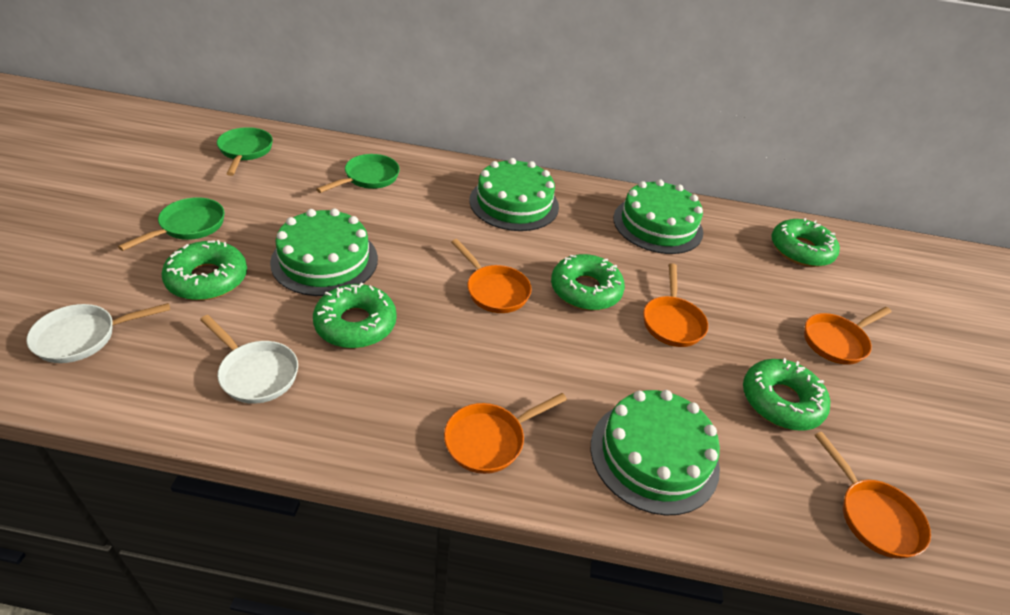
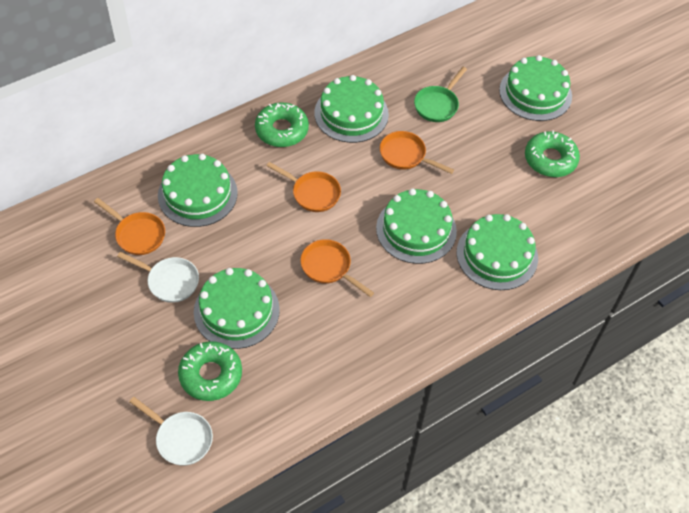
green cake: [270,208,378,296] [469,158,559,231] [591,390,720,515] [613,179,703,254] = 4 -> [158,154,238,227] [194,268,280,349] [314,75,389,143] [376,189,457,264] [457,214,538,290] [499,55,572,121] = 6
green donut: [162,240,247,300] [313,283,397,348] [551,254,625,310] [743,358,830,431] [771,218,840,267] = 5 -> [178,341,242,401] [255,103,309,147] [525,130,580,177] = 3
green pan: [118,197,224,251] [217,127,273,176] [316,154,400,193] = 3 -> [414,67,467,122] = 1
orange pan: [444,393,567,474] [451,239,532,313] [643,263,708,347] [804,307,891,365] [814,432,931,559] = 5 -> [94,198,165,255] [266,162,341,212] [300,239,374,297] [380,131,454,174] = 4

